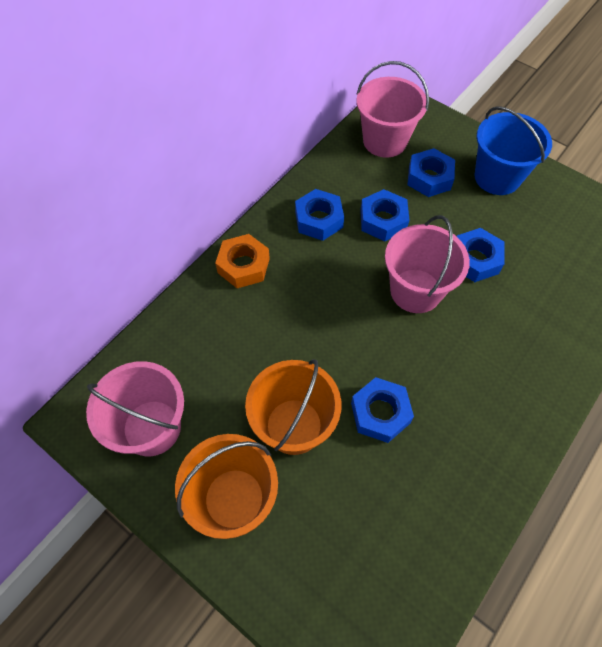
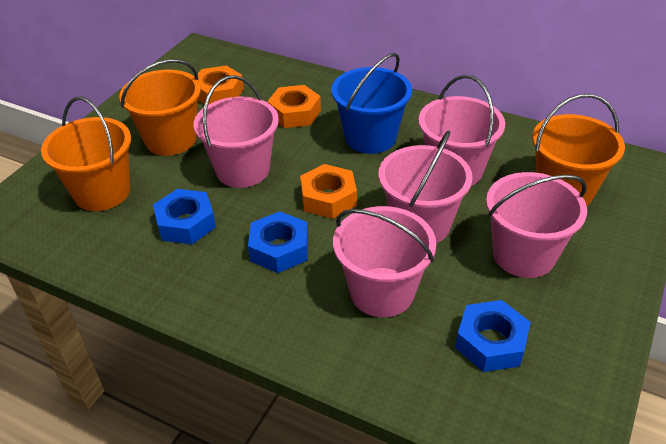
blue nut: [295,189,344,241] [351,377,414,443] [360,189,409,241] [407,148,455,197] [457,228,504,282] = 5 -> [153,189,216,244] [248,211,308,273] [455,300,531,372] = 3
orange bucket: [175,434,278,539] [245,359,342,455] = 2 -> [41,96,131,211] [119,59,201,156] [532,94,625,206] = 3
orange nut: [215,234,270,288] = 1 -> [197,65,244,105] [267,85,321,128] [300,164,357,219] = 3
pink bucket: [86,361,184,456] [357,61,429,158] [385,215,470,313] = 3 -> [194,75,279,188] [333,206,436,317] [378,131,473,243] [419,75,505,186] [486,172,587,278] = 5

